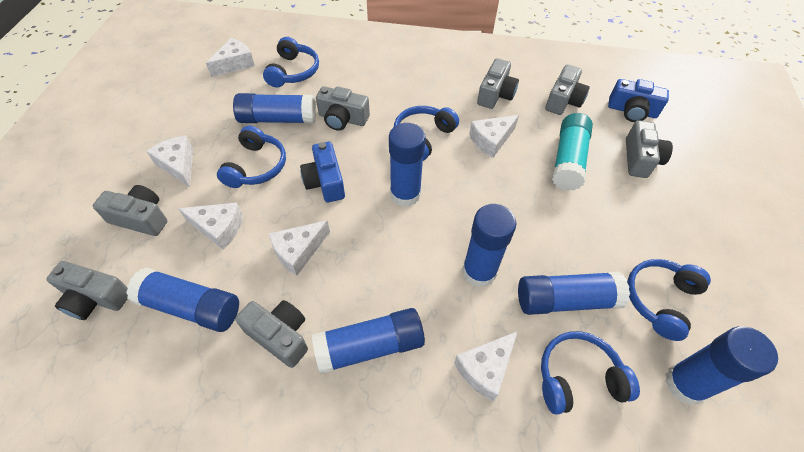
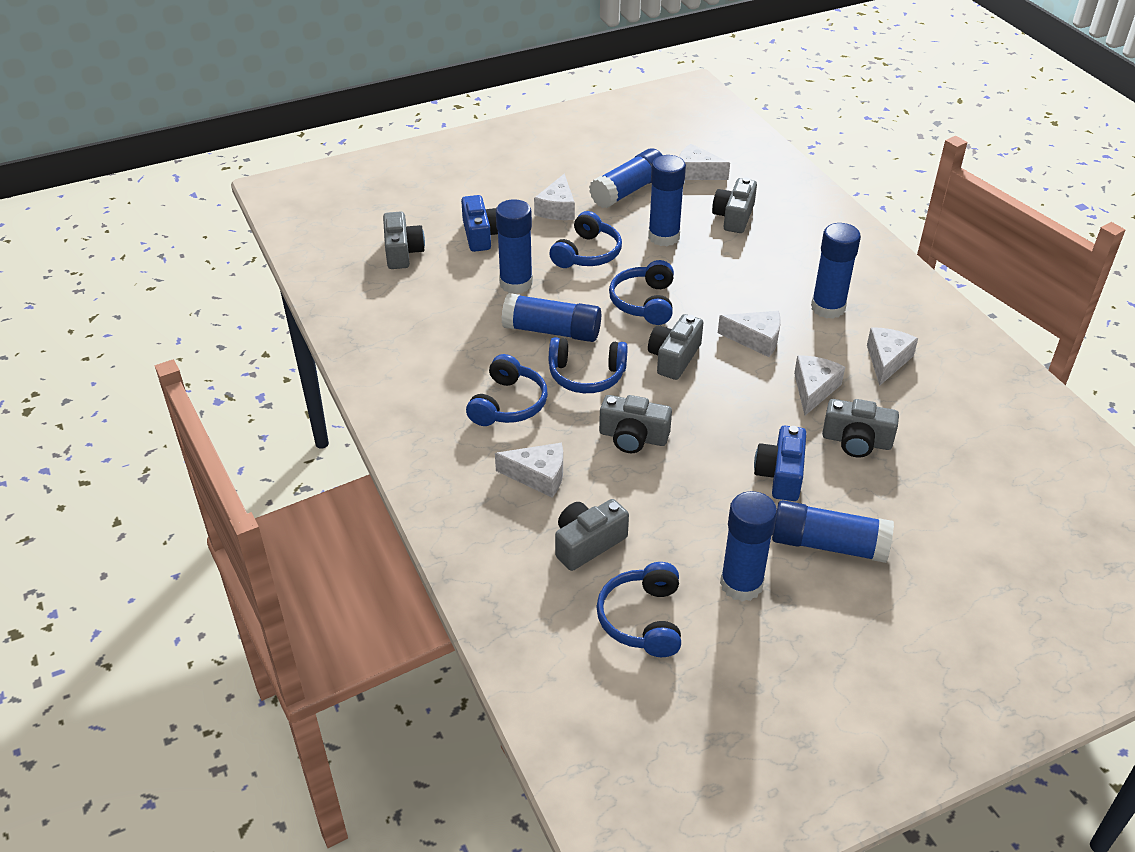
grey camera: [46,261,128,320] [93,185,167,236] [235,300,308,368] [316,86,370,131] [477,58,519,109] [545,64,590,115] [626,120,673,178] = 7 -> [383,211,425,269] [555,499,629,571] [599,395,672,453] [648,314,704,380] [712,177,757,233] [822,399,899,458] = 6
turquoise glue stick: [552,113,593,191] = 1 -> none = 0

